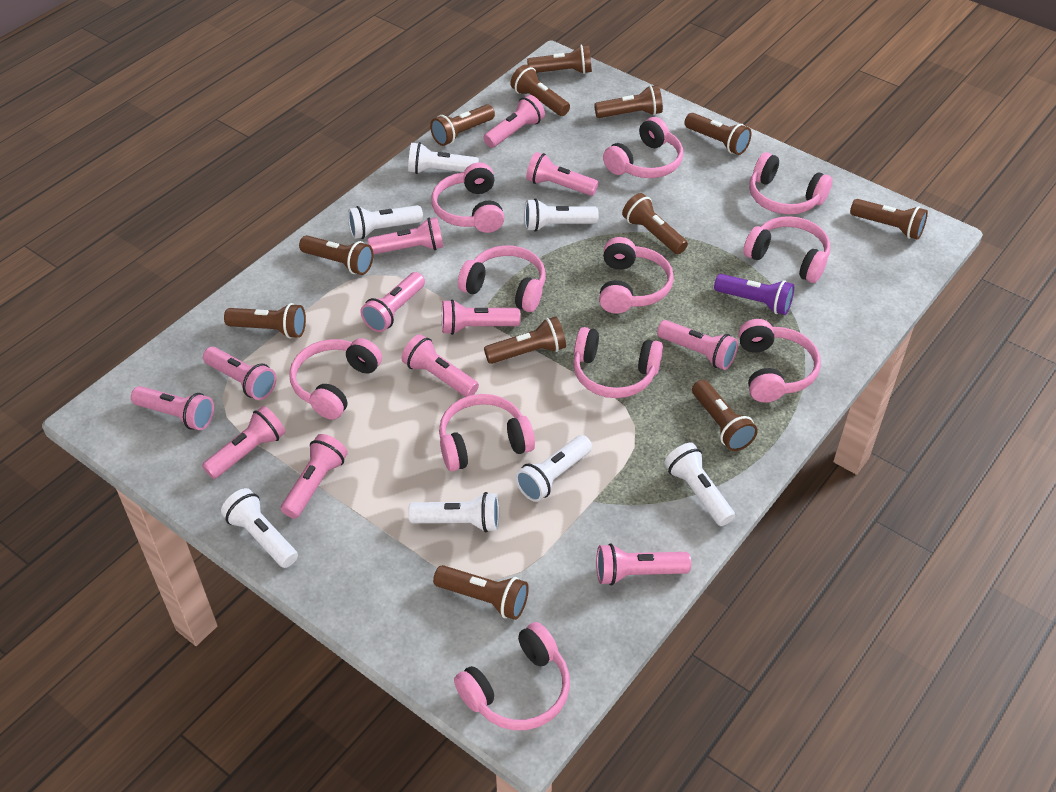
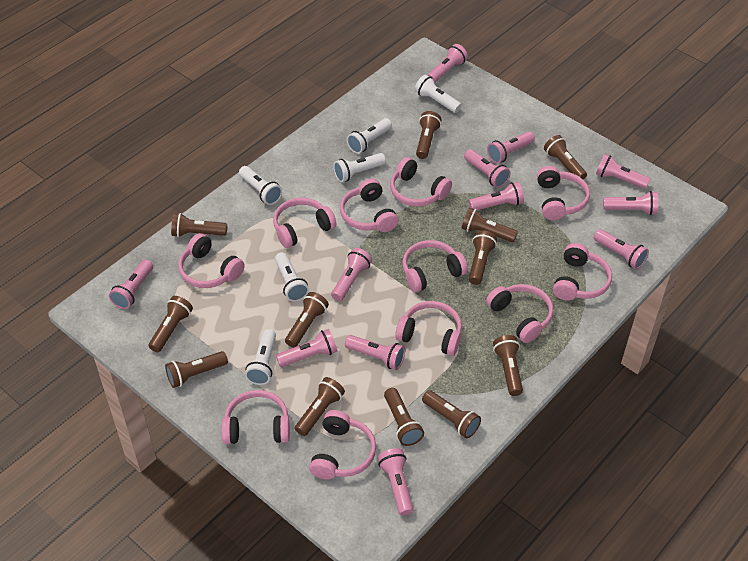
purple flashlight: [714,274,794,315] = 1 -> none = 0
white flashlight: [221,488,298,568] [348,205,423,239] [408,142,479,174] [408,492,499,532] [515,435,592,502] [525,198,599,232] [664,443,735,526] = 7 -> [239,166,282,205] [245,329,276,385] [275,252,309,302] [333,153,386,182] [347,118,392,154] [415,75,461,113] = 6

